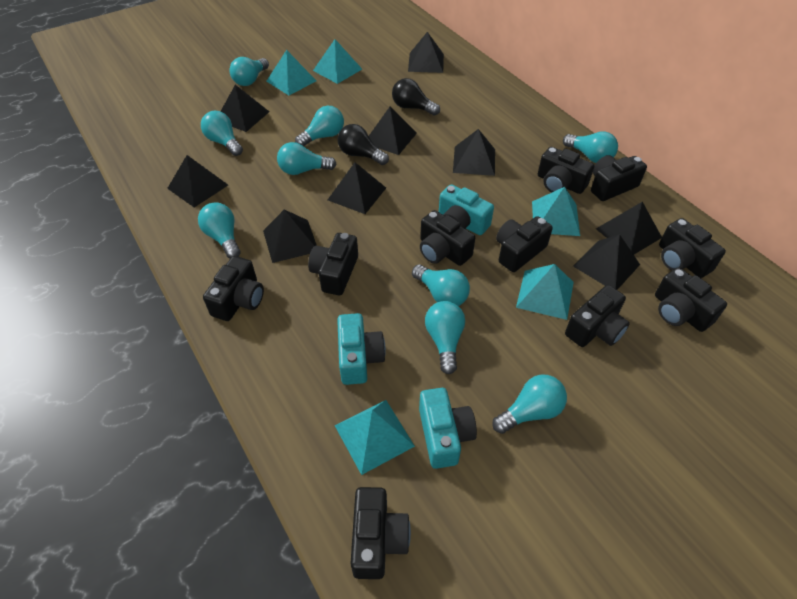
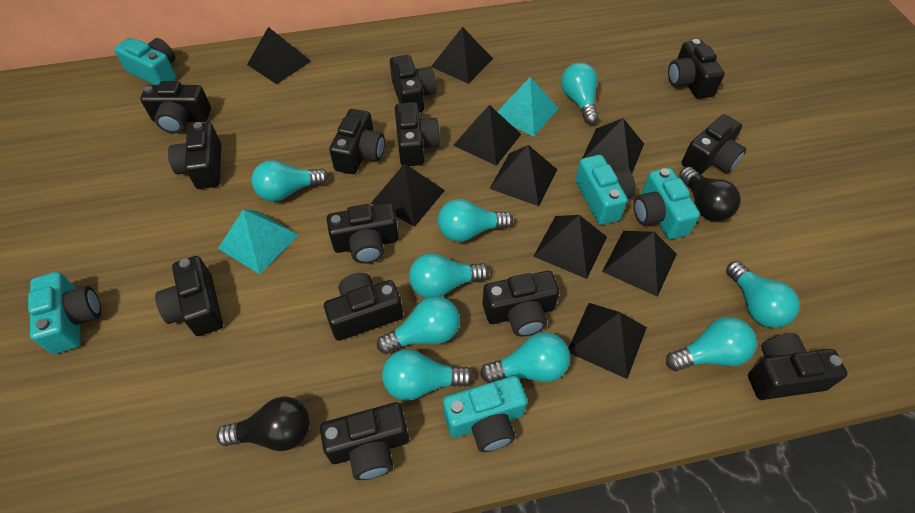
black camera: [203,256,264,321] [308,233,358,295] [350,487,411,579] [420,210,475,266] [496,216,553,272] [538,147,594,194] [565,285,630,347] [591,155,647,201] [655,267,727,332] [659,218,726,278] = 10 -> [140,81,211,134] [155,256,223,336] [168,122,221,189] [320,402,409,480] [324,273,403,341] [327,203,399,264] [329,109,385,174] [390,55,436,113] [395,102,440,166] [483,271,559,337] [668,39,725,99] [682,114,746,174] [748,333,847,400] = 13
turquoise camera: [337,313,386,385] [419,388,477,469] [439,184,494,235] = 3 -> [28,272,101,354] [114,38,176,85] [443,376,527,452] [576,155,636,225] [633,168,700,239] = 5
turquoise pyramid: [266,50,316,95] [313,39,362,84] [335,400,415,475] [516,264,574,320] [532,187,580,236] = 5 -> [218,209,298,274] [497,77,559,136] = 2

